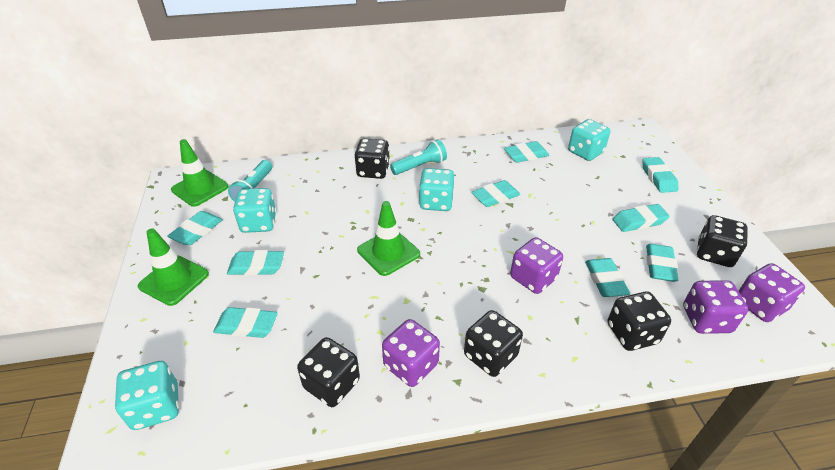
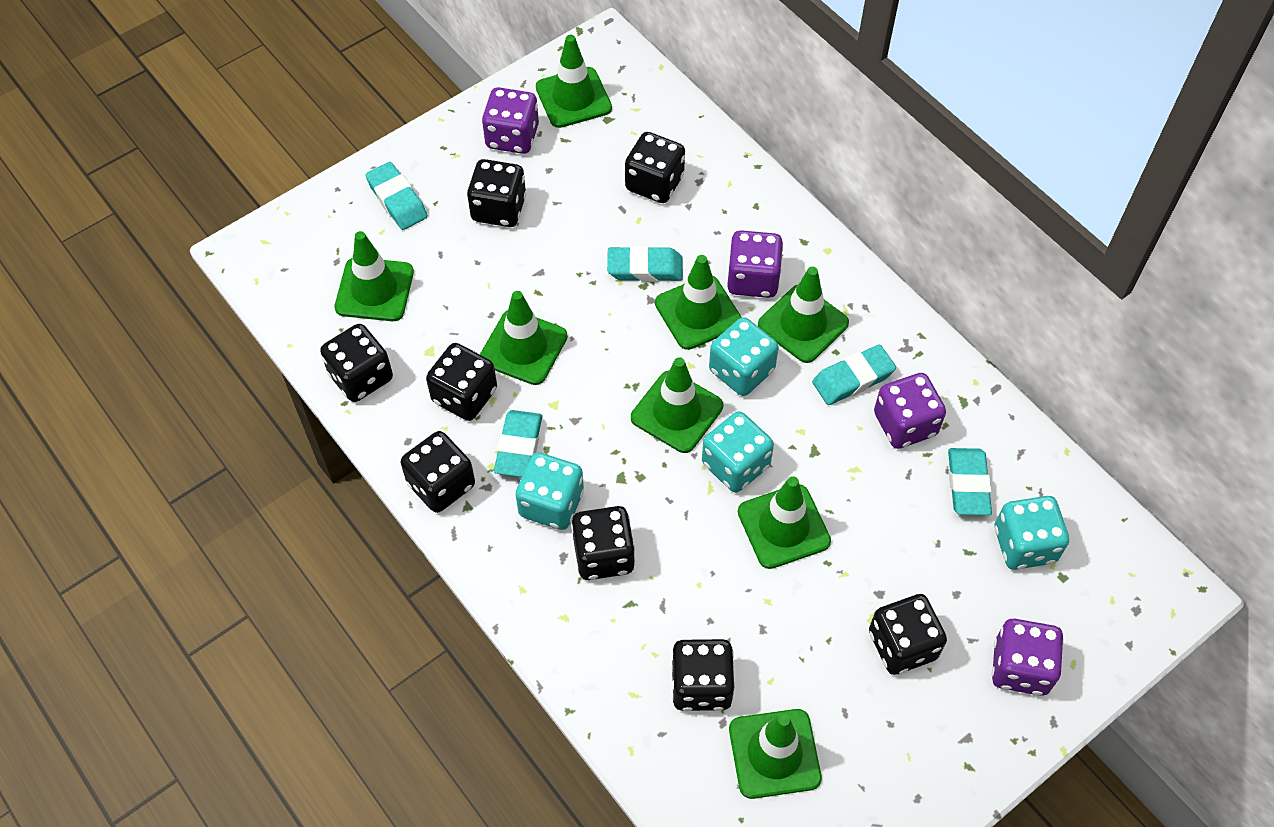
black dice: [297,337,360,407] [355,138,390,179] [464,310,523,377] [608,292,671,351] [697,215,748,267] = 5 -> [320,324,393,402] [401,431,475,513] [426,343,497,421] [467,159,526,227] [571,506,635,580] [625,132,685,203] [671,639,734,711] [869,594,947,675] = 8
green traffic cone: [138,228,209,306] [171,139,229,207] [357,201,420,276] = 3 -> [335,231,414,321] [480,291,568,385] [536,35,612,128] [631,357,723,453] [655,255,742,350] [729,709,822,799] [738,476,831,569] [758,267,849,363] = 8
turquoise eraser: [167,211,223,246] [213,307,278,338] [227,250,284,276] [472,180,520,207] [504,141,549,163] [585,258,630,297] [613,204,670,232] [643,157,678,193] [646,244,679,282] = 9 -> [365,162,428,230] [494,410,542,477] [607,245,683,282] [812,345,896,405] [948,448,992,515] = 5
turquoise flashlight: [228,160,272,202] [390,139,447,175] = 2 -> none = 0

